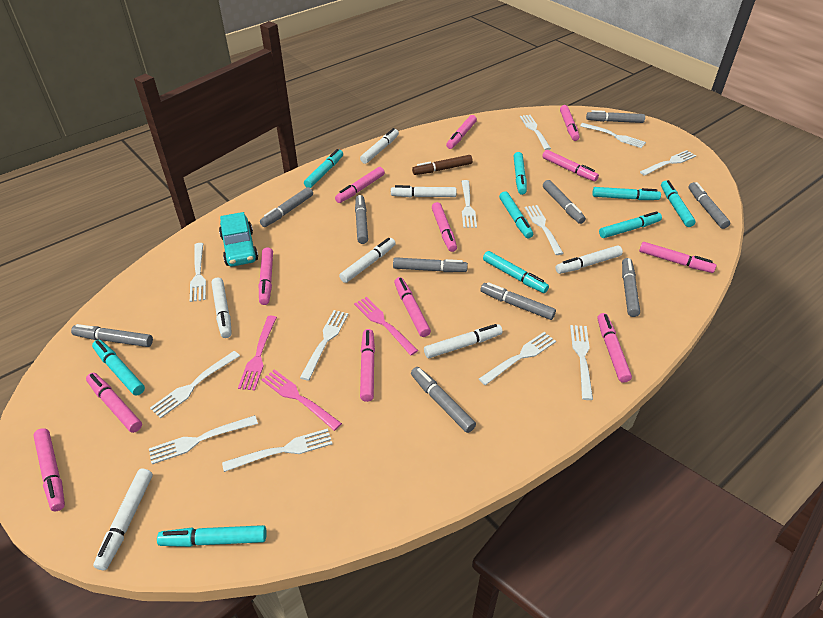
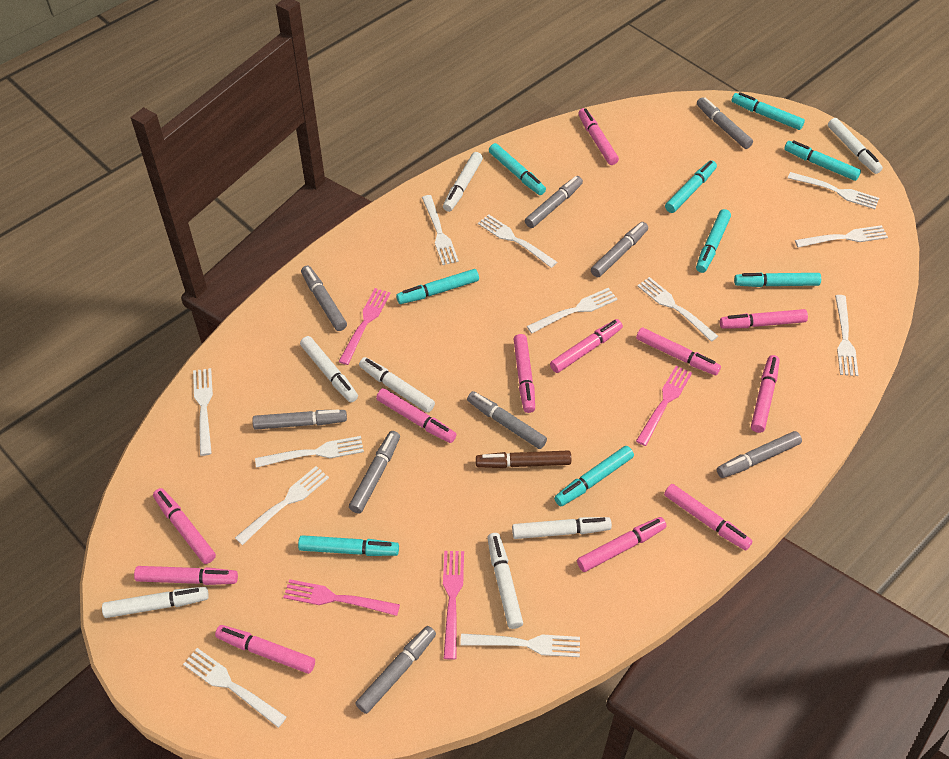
grey marker: [71,324,153,347] [260,187,313,227] [355,195,368,244] [393,257,468,272] [411,367,476,433] [480,282,556,320] [543,180,586,224] [586,110,645,123] [622,258,640,317] [689,182,730,229] = 10 -> [252,409,347,430] [301,266,347,331] [349,431,400,514] [355,626,436,714] [467,391,547,449] [525,176,583,228] [591,222,648,277] [697,97,753,149] [717,431,802,478] = 9
pink fork: [238,316,277,390] [261,369,342,431] [354,297,418,355] = 3 -> [283,579,400,616] [338,288,391,365] [443,551,464,660] [636,366,692,446] = 4
turquoise car: [219,212,258,266] = 1 -> none = 0

